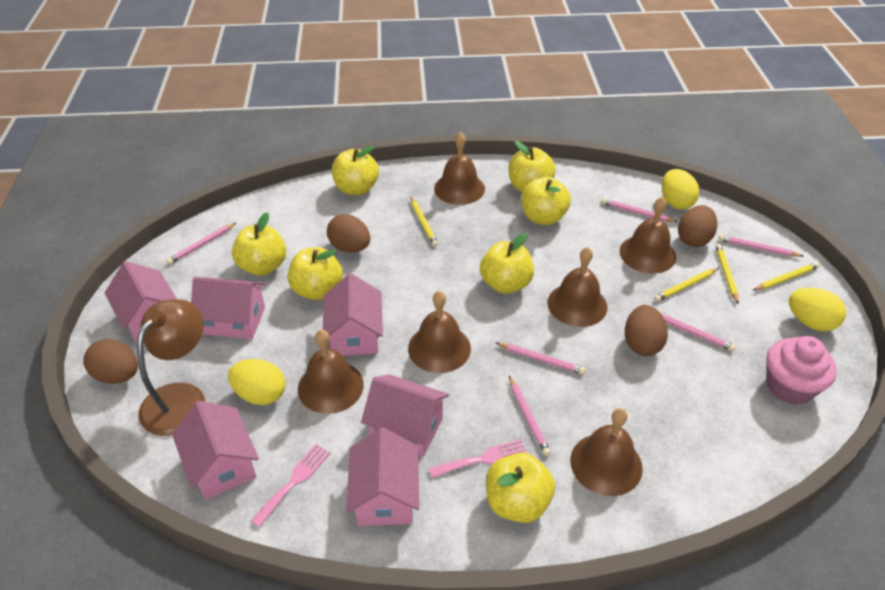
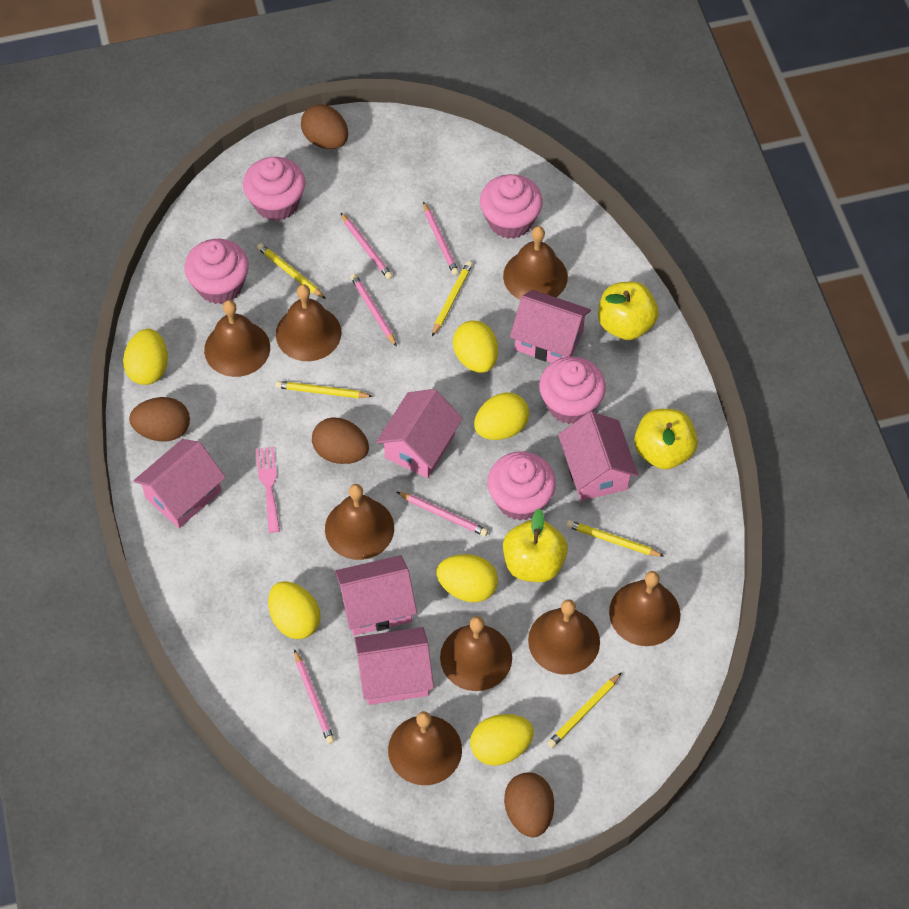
brown bell: [298,330,364,414] [408,291,471,373] [434,132,485,205] [547,247,607,327] [570,408,643,496] [619,197,676,274] = 6 -> [204,300,270,377] [276,284,342,361] [325,484,394,560] [388,711,462,785] [440,616,512,691] [503,226,568,300] [528,599,600,675] [609,571,681,646] = 8
brown lamp: [137,299,205,436] = 1 -> none = 0
pink cupcake: [766,336,837,405] = 1 -> [185,239,249,304] [243,157,305,221] [480,174,543,239] [488,452,556,520] [539,357,606,424] = 5
pink fork: [251,444,331,527] [429,439,528,478] = 2 -> [256,447,280,533] = 1
pink pencil: [166,223,236,265] [496,343,586,374] [509,376,551,456] [601,198,678,222] [661,313,736,351] [718,235,803,257] = 6 -> [294,649,335,744] [341,213,393,279] [351,274,397,347] [397,492,488,536] [423,202,459,275] = 5
yellow apple: [232,212,286,276] [288,247,343,300] [332,146,379,195] [480,233,534,294] [486,453,555,523] [508,141,556,192] [521,177,571,225] = 7 -> [503,508,568,582] [598,282,658,340] [634,409,698,470] = 3
yellow egg: [228,359,285,405] [662,169,700,209] [789,288,846,331] = 3 -> [123,329,168,385] [268,581,320,639] [436,554,498,602] [453,321,498,373] [470,714,534,766] [474,392,529,440] = 6
yellow pencil: [411,197,438,247] [654,268,719,302] [715,243,739,304] [753,262,820,290] = 4 -> [257,243,326,299] [276,381,373,398] [432,261,473,336] [547,672,622,748] [566,520,665,557] = 5

